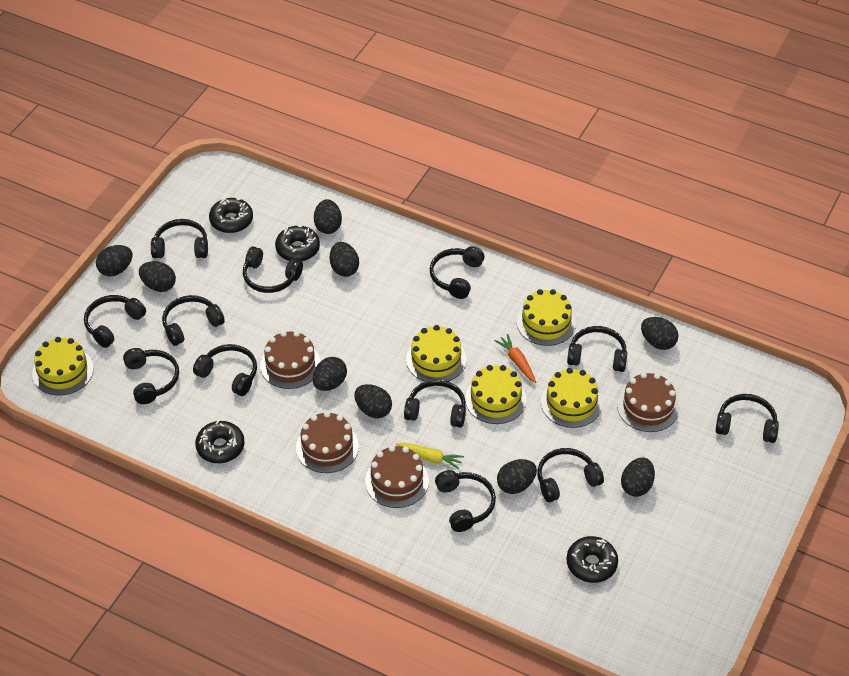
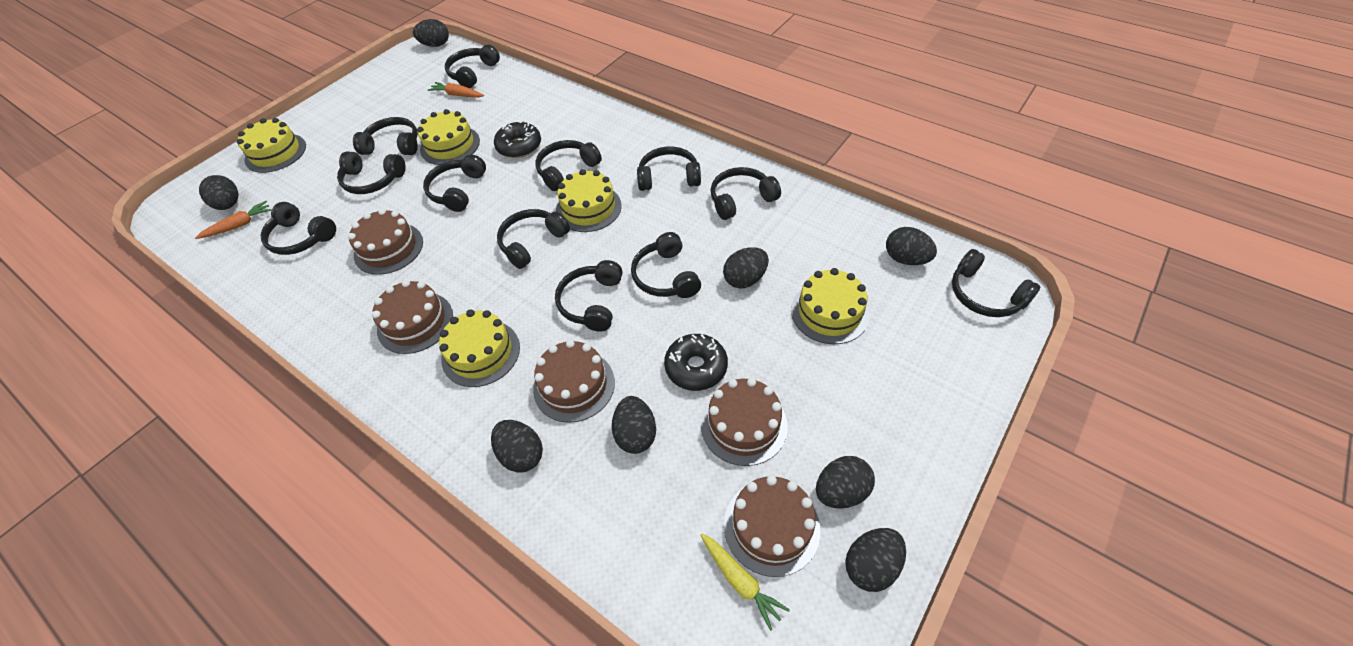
black donut: [195,421,245,463] [209,198,253,233] [275,225,320,261] [566,536,618,583] = 4 -> [494,120,541,158] [664,334,728,391] = 2
black egg: [96,245,132,276] [139,261,176,292] [313,357,347,391] [314,199,342,234] [330,242,359,277] [354,384,392,419] [497,459,537,494] [621,457,655,497] [641,317,679,350] = 9 -> [199,175,238,210] [413,19,449,47] [491,420,543,473] [612,396,656,454] [723,247,769,289] [816,456,875,509] [845,528,906,592] [886,227,937,265] = 8
brown cake: [260,331,321,389] [296,411,359,473] [365,445,429,508] [617,372,679,432] = 4 -> [348,209,423,275] [372,280,453,354] [533,340,615,423] [701,378,788,466] [724,475,820,577] = 5
orange carrot: [494,334,536,383] = 1 -> [195,201,272,239] [428,82,484,98] = 2

